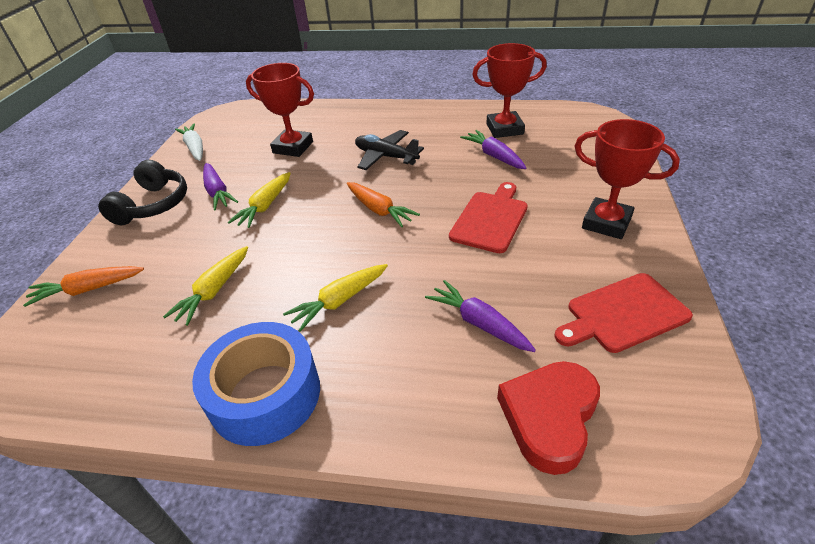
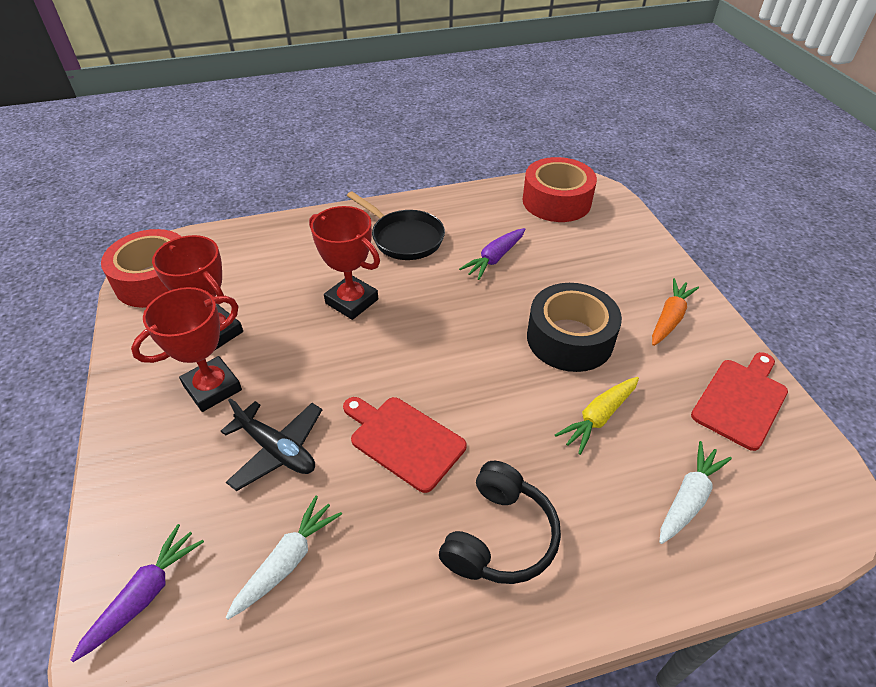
black pan: none = 0 -> [347,191,445,260] = 1
black tape: none = 0 -> [527,283,622,372] = 1
blue tape: [192,322,320,446] = 1 -> none = 0
orange carrot: [23,266,144,307] [347,182,420,227] = 2 -> [652,278,699,346] = 1
purple carrot: [203,163,238,211] [425,280,536,352] [460,130,527,169] = 3 -> [71,524,204,662] [459,228,525,280] = 2
red heart: [497,361,600,475] = 1 -> none = 0
red tape: none = 0 -> [101,229,182,308] [522,157,597,222] = 2
white carrot: [175,124,203,161] = 1 -> [226,496,342,619] [659,441,732,544] = 2
yellow carrot: [163,246,248,326] [228,172,291,228] [283,264,388,332] = 3 -> [555,377,639,455] = 1

